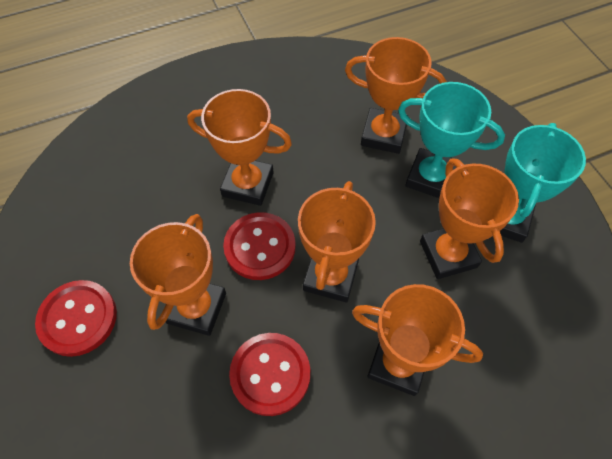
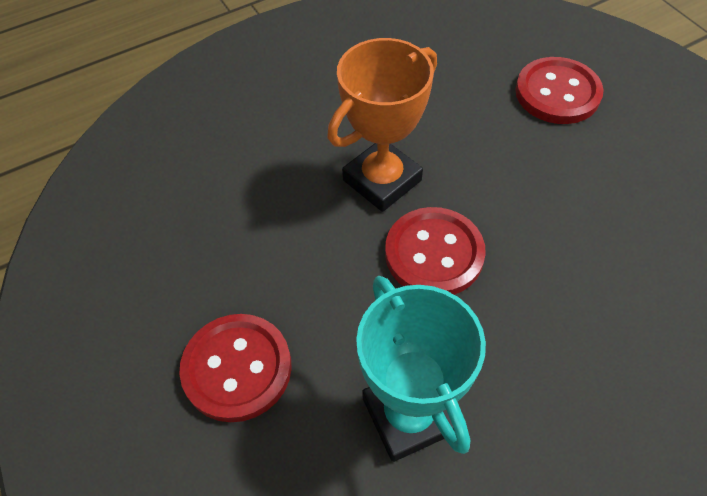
orange trophy: [130,214,226,336] [187,89,292,206] [298,181,376,302] [345,37,447,154] [352,284,483,396] [420,158,519,279] = 6 -> [327,38,437,212] = 1
turquoise trophy: [398,82,505,198] [500,123,586,243] = 2 -> [356,276,486,462] = 1

